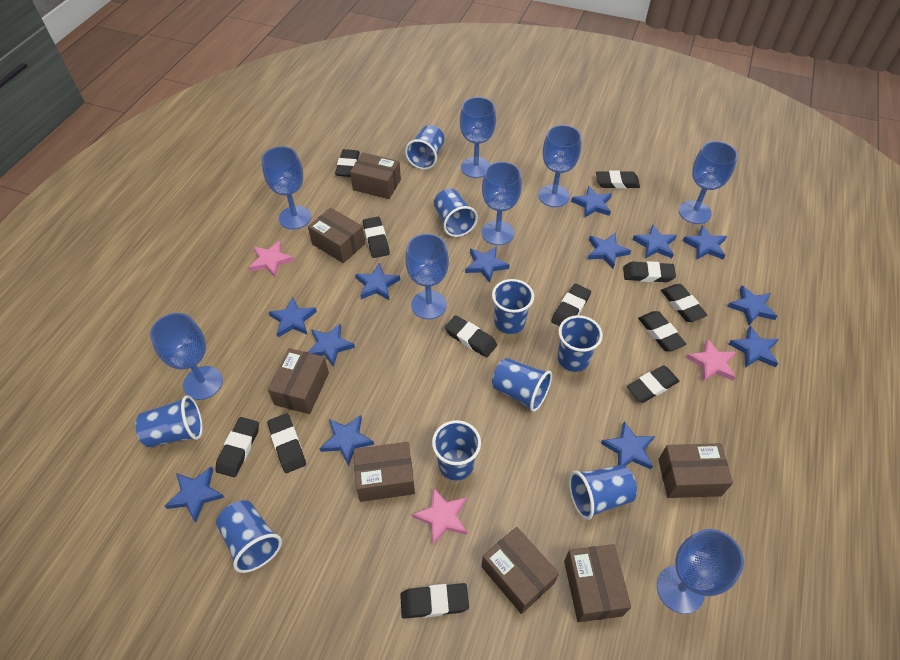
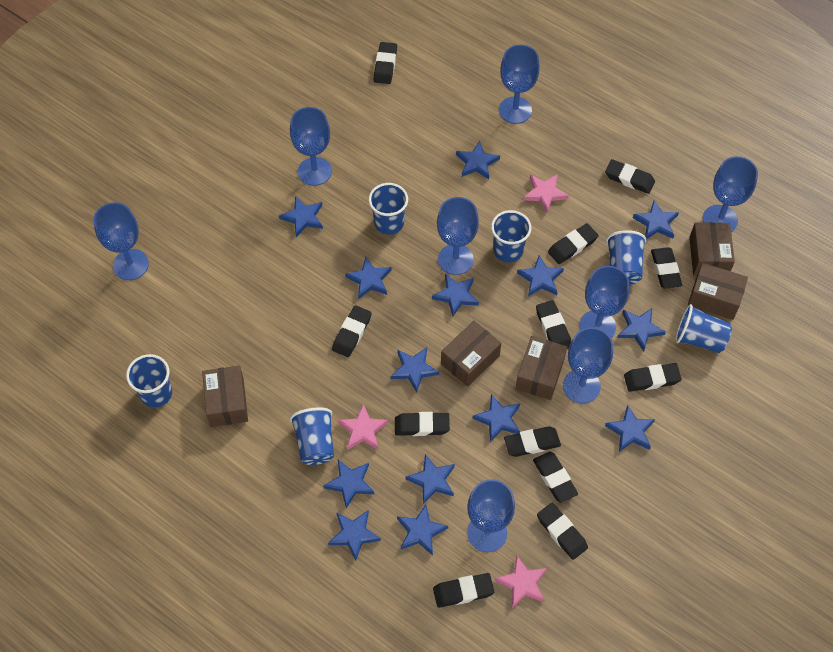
blue cup: [135,395,203,447] [216,500,282,573] [405,125,444,170] [432,420,481,481] [434,188,478,237] [492,279,534,334] [492,358,552,412] [558,315,603,372] [569,465,637,520] = 9 -> [126,354,172,407] [290,408,334,465] [368,183,408,235] [491,210,531,262] [606,230,646,285] [675,304,732,353] = 6
blue star: [165,467,225,522] [269,297,317,337] [308,323,355,367] [319,415,374,466] [355,263,400,300] [465,246,509,283] [571,185,612,218] [588,233,631,269] [601,421,655,469] [633,224,677,259] [683,226,727,260] [727,286,777,325] [729,326,779,368] = 13 -> [279,196,323,237] [323,460,374,509] [328,511,381,560] [345,257,392,299] [391,348,439,392] [397,505,448,556] [406,454,455,504] [432,274,479,316] [456,141,500,179] [472,394,520,442] [517,255,564,296] [605,405,655,452] [617,308,666,351] [633,200,679,239] = 14
brown box: [268,348,329,414] [308,208,365,263] [350,152,401,199] [353,442,415,502] [481,527,559,614] [564,544,631,622] [658,443,733,498] = 7 -> [202,365,248,427] [441,321,501,387] [515,336,567,400] [688,263,748,320] [689,222,735,276] = 5

